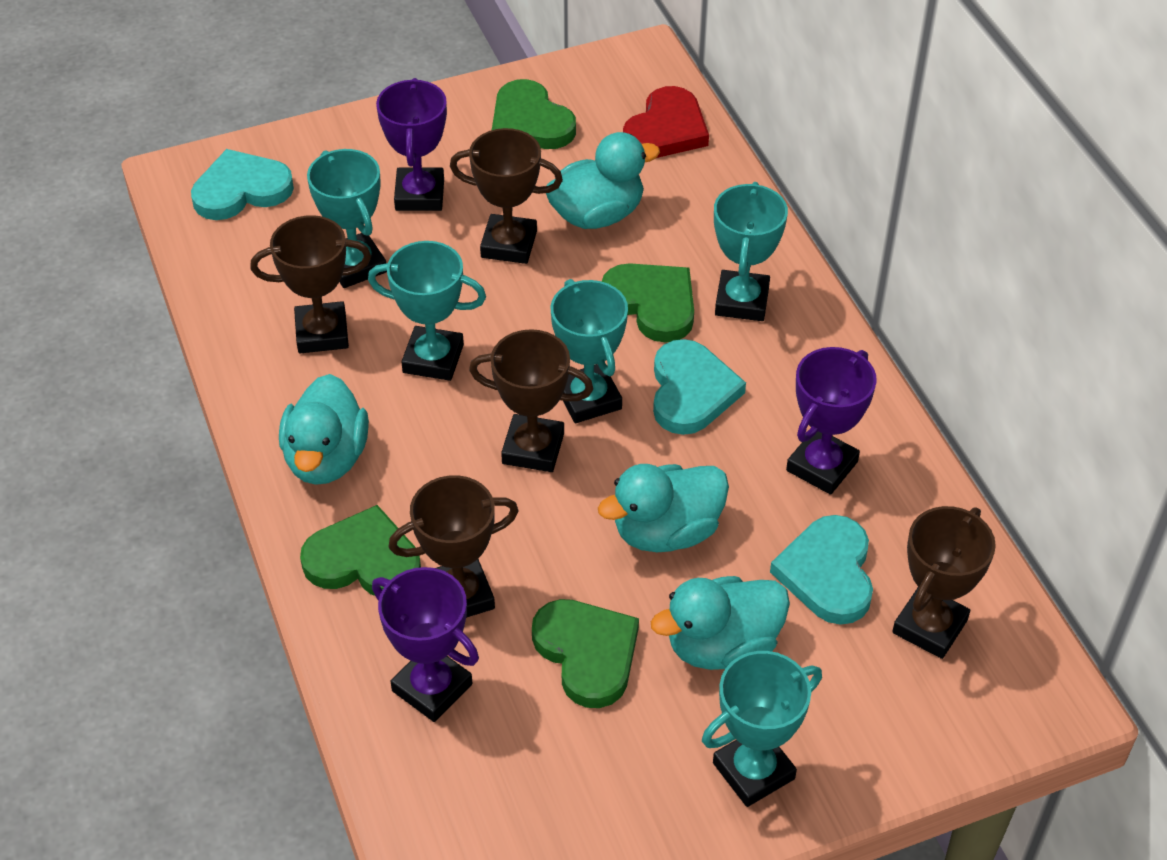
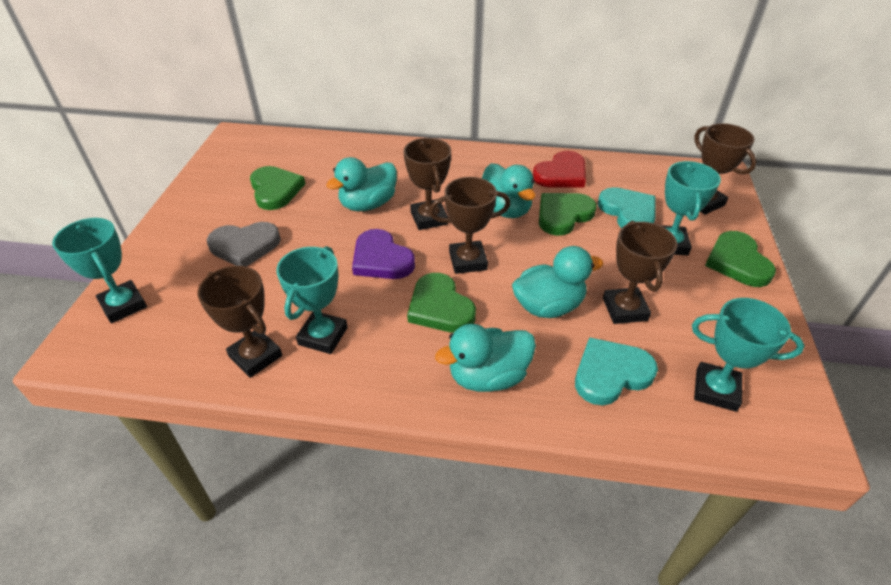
grey heart: none = 0 -> [207,222,281,267] = 1
purple heart: none = 0 -> [352,229,415,279] = 1
purple trophy: [372,567,479,722] [376,78,447,211] [786,347,877,495] = 3 -> none = 0
turquoise heart: [191,149,294,220] [653,339,746,435] [770,515,873,625] = 3 -> [575,337,658,406] [598,187,656,228] = 2
turquoise trophy: [307,149,387,288] [368,241,486,381] [550,279,628,423] [702,651,822,807] [714,182,788,321] = 5 -> [52,218,147,323] [276,246,348,354] [660,161,721,255] [692,298,805,412] = 4

